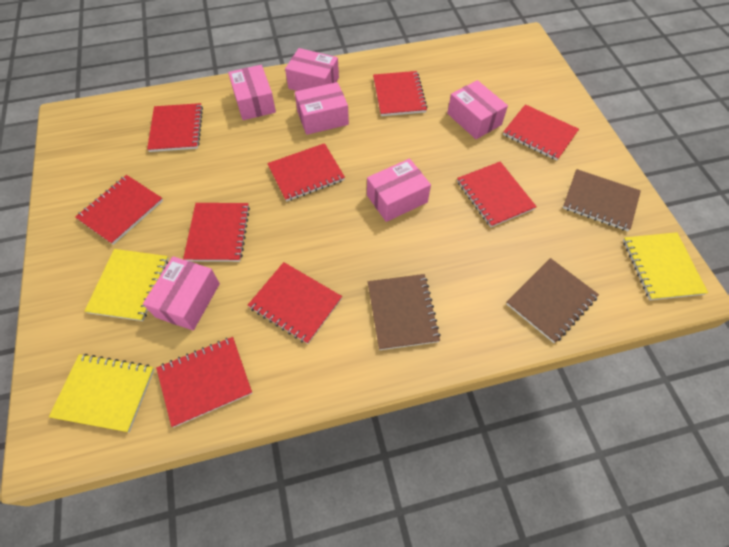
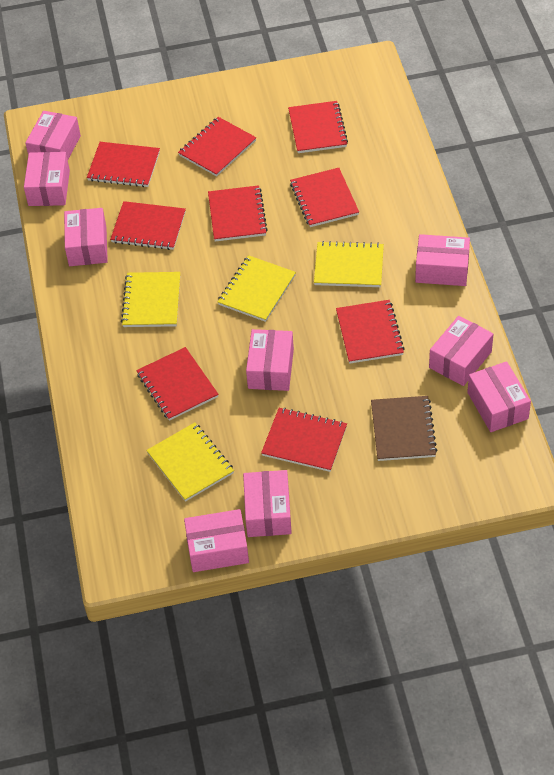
brown notebook: [368,274,441,350] [506,258,599,343] [563,169,641,231] = 3 -> [371,396,437,461] = 1
pink box: [143,256,220,330] [228,65,276,120] [285,48,339,91] [295,82,349,135] [367,159,431,222] [447,80,508,139] = 6 -> [24,152,70,206] [25,111,81,160] [64,208,108,266] [184,509,249,572] [243,470,292,537] [246,329,294,391] [415,234,470,286] [429,316,493,386] [467,361,531,432] = 9
yellow notebook: [49,354,154,432] [84,249,169,321] [623,232,708,300] = 3 -> [121,272,180,327] [146,423,234,502] [218,255,296,322] [314,241,384,287] = 4

